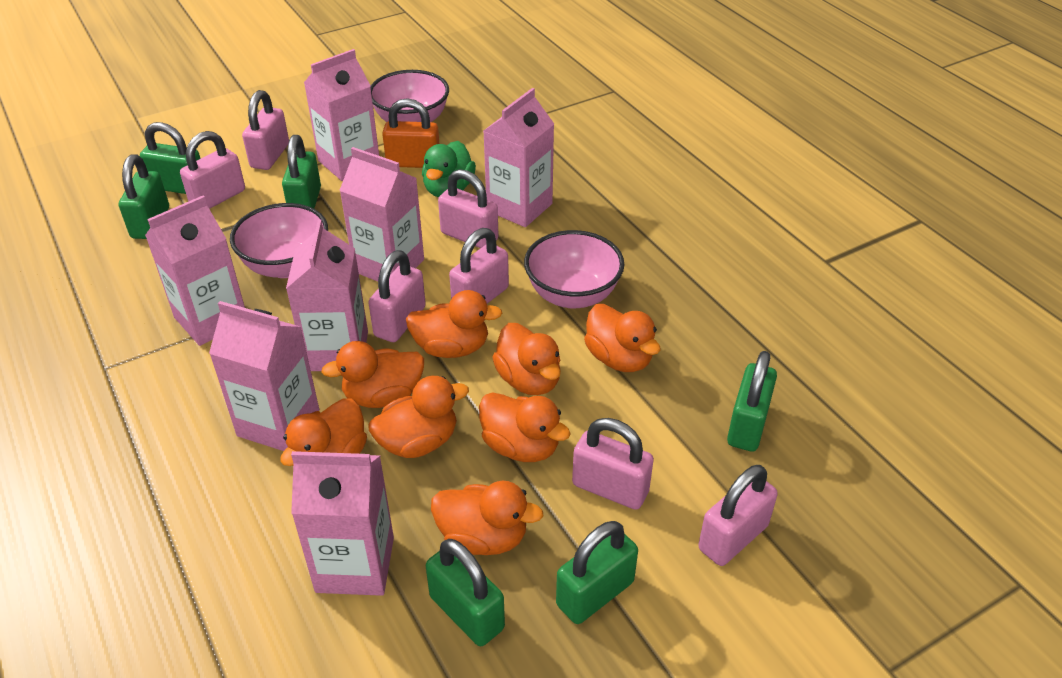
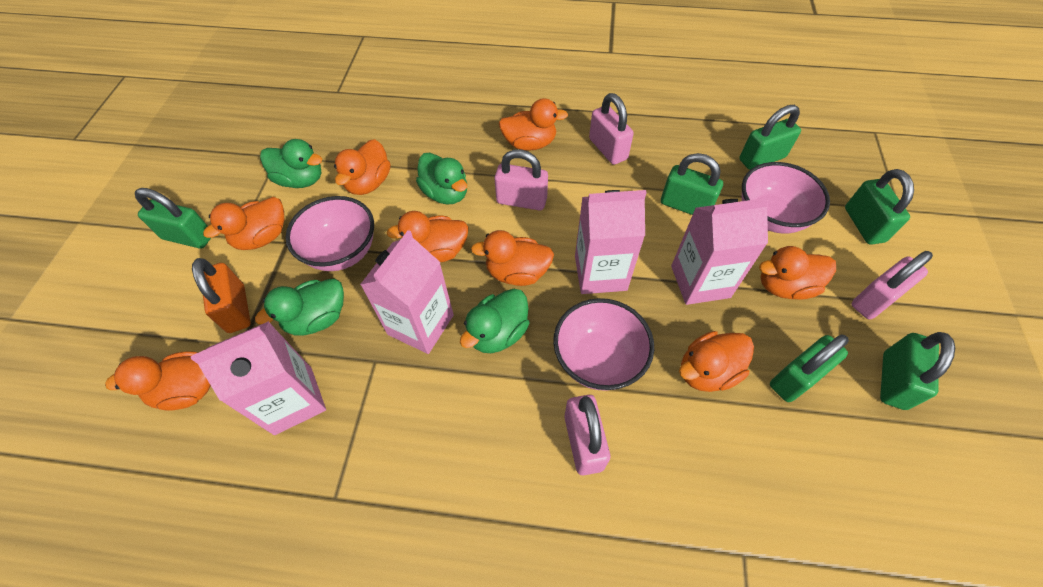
green duck: [422,141,476,197] = 1 -> [255,278,344,336] [260,139,322,188] [416,153,467,205] [460,289,530,353] = 4
pink carton: [145,196,245,346] [209,301,319,451] [286,219,368,371] [291,451,394,596] [304,49,379,181] [339,147,424,281] [484,88,554,227] = 7 -> [191,321,326,435] [360,230,454,354] [575,190,647,294] [671,197,771,305] = 4
pink padlock: [180,131,245,209] [242,90,289,170] [368,250,426,342] [438,169,499,248] [449,228,509,304] [572,418,654,510] [698,465,778,566] = 7 -> [494,149,548,210] [564,395,610,475] [589,93,634,165] [851,251,933,319] = 4

